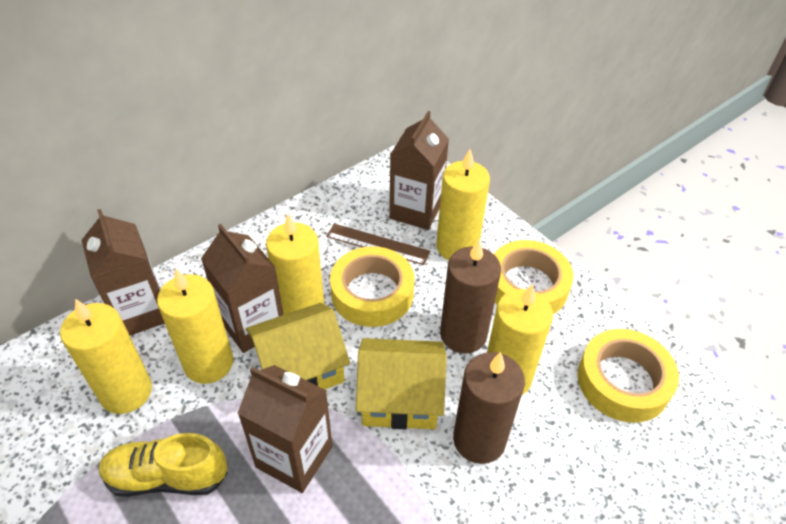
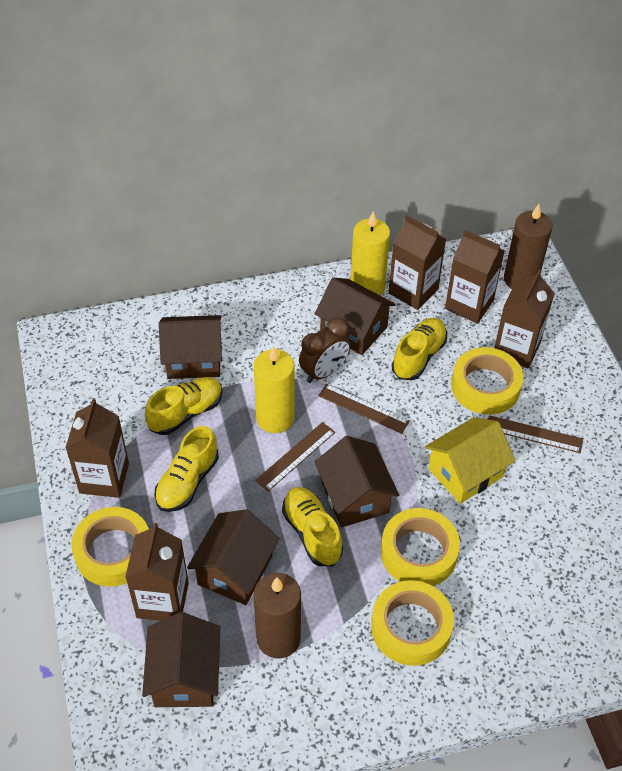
brown carton: [82,209,165,335] [201,224,284,353] [237,365,332,493] [389,111,449,230] = 4 -> [65,398,129,498] [125,523,189,621] [388,215,446,310] [445,230,505,324] [494,270,554,368] = 5
brown clock: none = 0 -> [299,317,351,383] = 1
brown house: none = 0 -> [142,612,220,707] [159,315,222,379] [187,509,280,605] [315,278,396,355] [315,436,399,528] = 5
brown ruler: [326,224,430,265] = 1 -> [255,422,335,491] [318,384,410,434] [488,415,583,453] = 3
yellow candle: [60,299,152,414] [157,269,233,384] [266,214,324,315] [436,149,490,260] [487,284,553,395] = 5 -> [254,345,295,433] [350,211,390,296] = 2
yellow house: [246,303,350,389] [356,338,447,429] = 2 -> [425,417,515,504] = 1
yellow shoe: [99,433,228,497] = 1 -> [145,377,223,435] [154,426,219,512] [282,487,343,566] [392,318,447,380] = 4
yellow tape: [330,246,414,327] [494,240,574,314] [578,329,679,423] = 3 -> [71,507,149,587] [371,580,454,666] [381,508,460,586] [451,347,524,415] = 4

